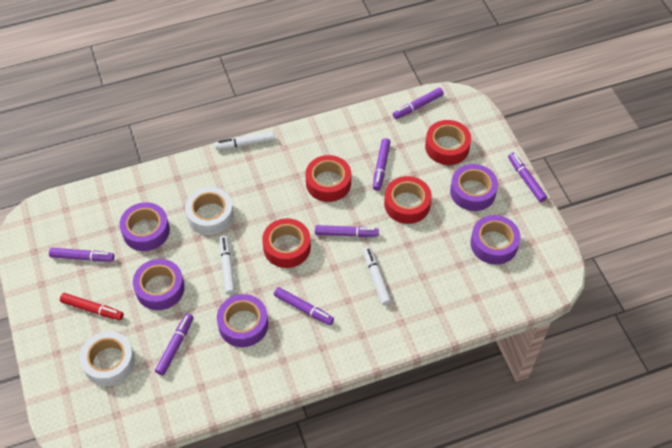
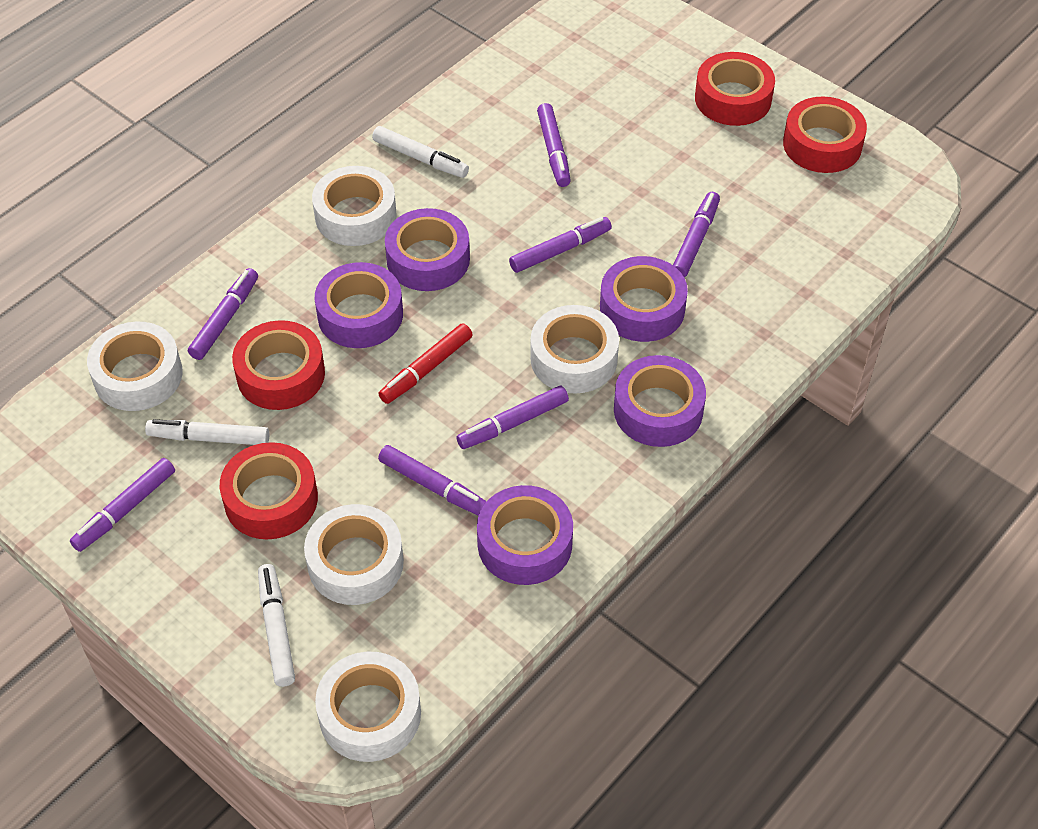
white tape: [80,331,135,386] [185,187,234,235] = 2 -> [87,322,183,411] [304,504,404,605] [312,166,397,246] [315,652,421,762] [530,305,619,394] = 5

